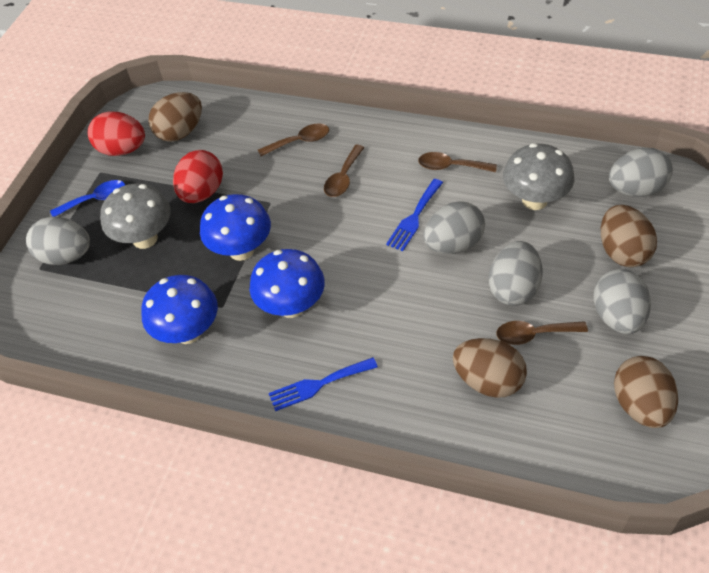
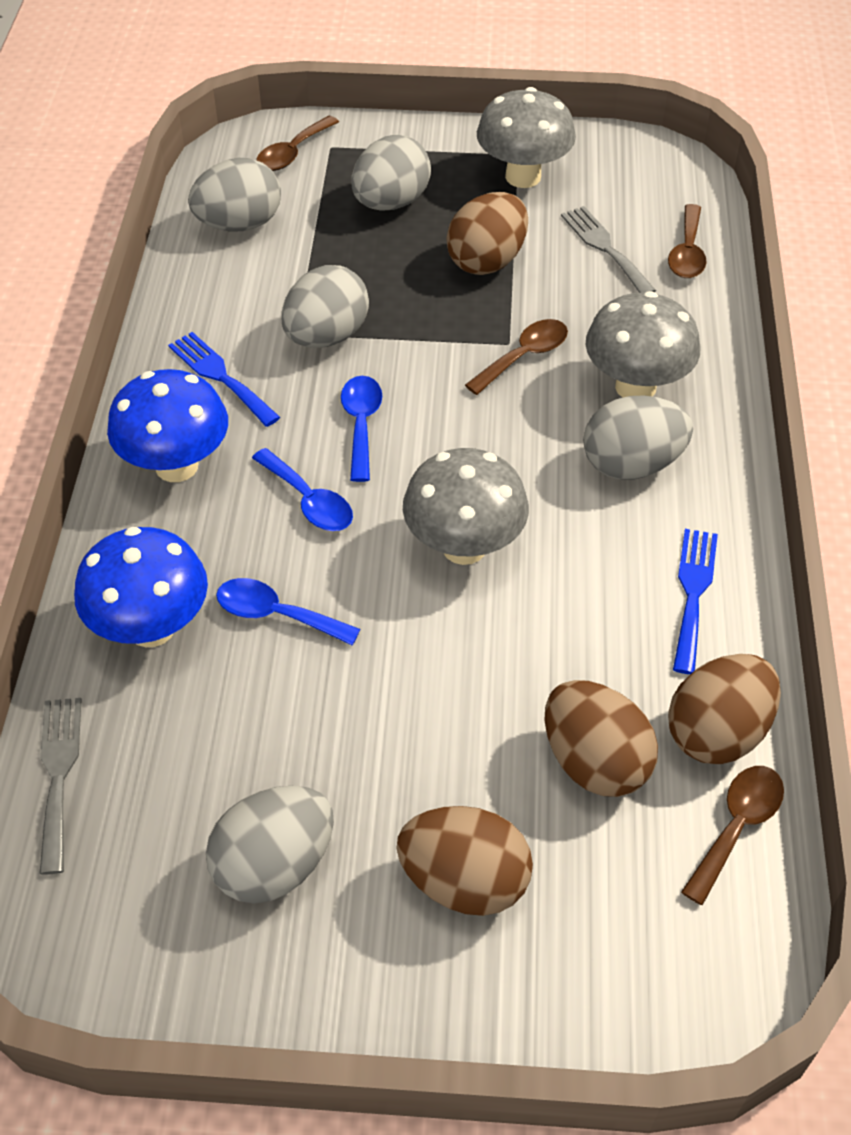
blue mushroom: [141,275,218,344] [200,194,271,261] [249,249,325,318] = 3 -> [74,527,208,647] [107,369,228,482] = 2
blue spoon: [50,180,125,217] = 1 -> [216,578,360,645] [252,448,353,531] [341,376,382,482] = 3
grey fork: none = 0 -> [39,698,82,875] [561,206,656,293] = 2
grey mushroom: [100,184,171,249] [503,143,574,210] = 2 -> [403,448,529,565] [477,87,576,188] [586,291,700,398] = 3
red egg: [88,112,145,156] [173,150,223,203] = 2 -> none = 0

